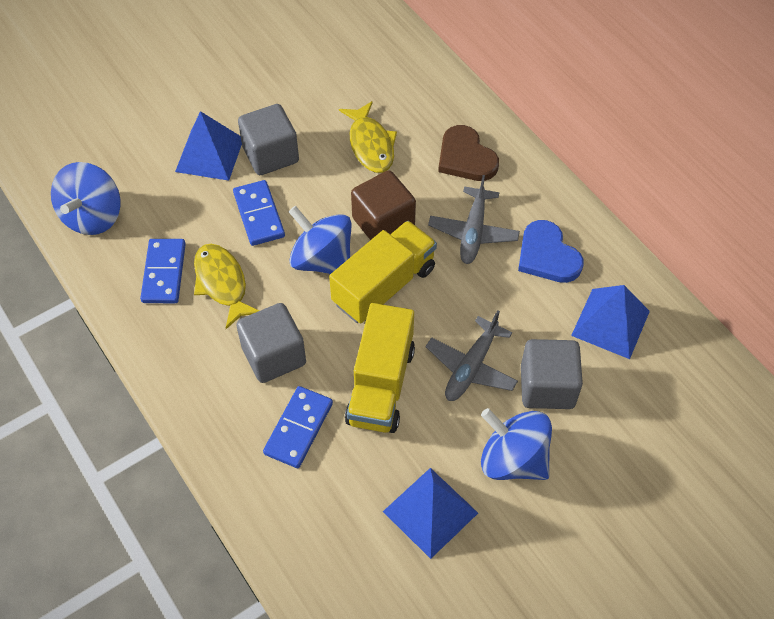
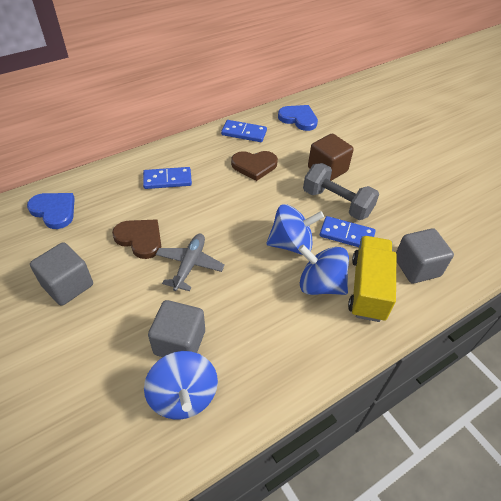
blue heart: [518,220,583,283] = 1 -> [27,193,75,229] [278,105,318,131] = 2
blue pyramid: [175,111,242,181] [383,468,478,559] [571,285,650,359] = 3 -> none = 0
brown heart: [438,125,499,181] = 1 -> [112,219,161,259] [231,151,278,181] = 2
grey dumbbell: none = 0 -> [303,163,379,220] = 1
grey plane: [425,310,518,401] [428,175,520,264] = 2 -> [156,234,225,291] = 1
yellow fish: [194,244,259,329] [339,101,397,173] = 2 -> none = 0
yellow truck: [329,221,437,324] [345,303,415,433] = 2 -> [348,236,397,322] = 1

